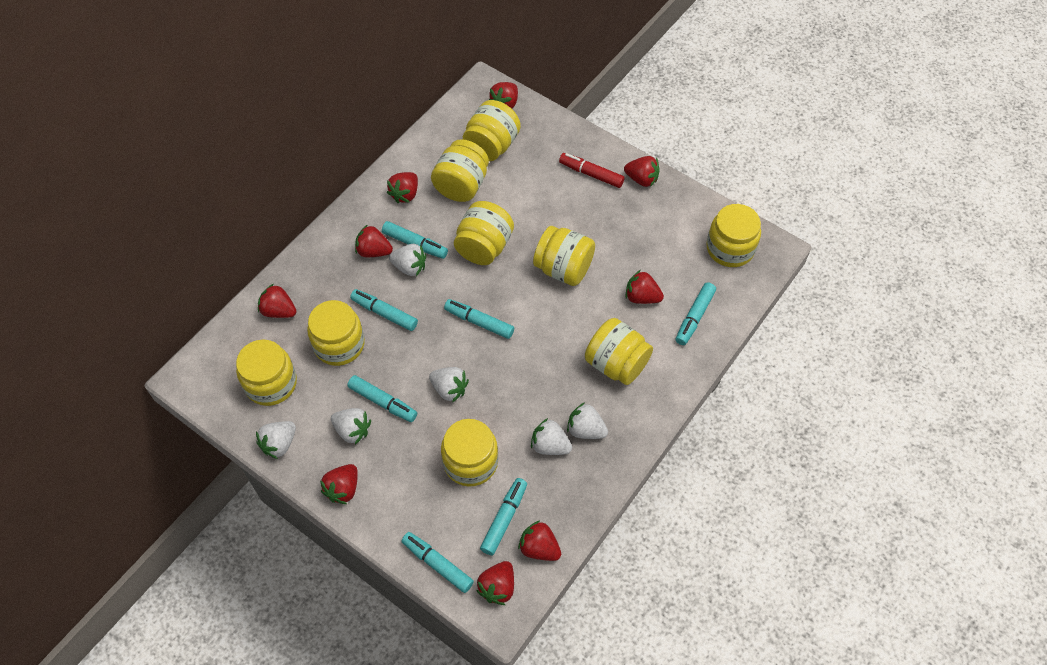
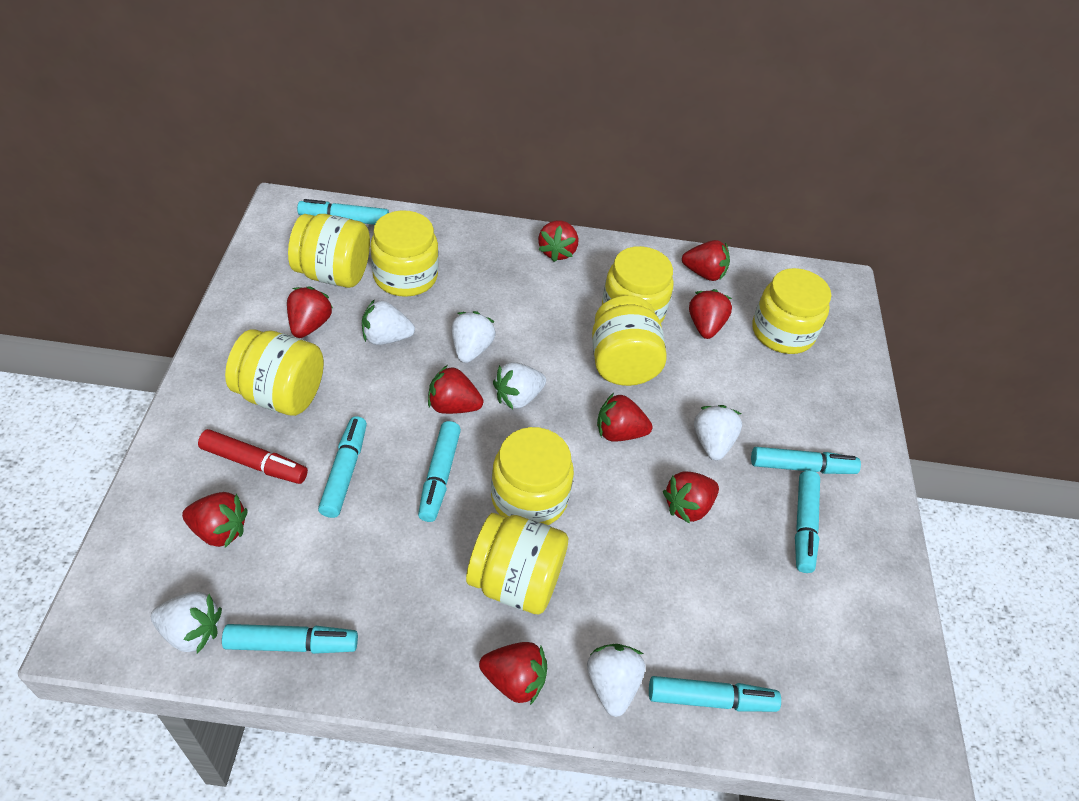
yellow jar: [236,339,297,406] [307,300,365,366] [431,139,489,202] [441,419,498,487] [454,201,514,265] [463,100,521,161] [533,226,595,286] [585,318,653,385] [706,204,761,267] = 9 -> [225,329,324,416] [288,214,370,288] [370,210,438,297] [466,513,568,614] [491,427,574,525] [592,296,667,386] [602,246,674,323] [752,268,831,354] = 8

